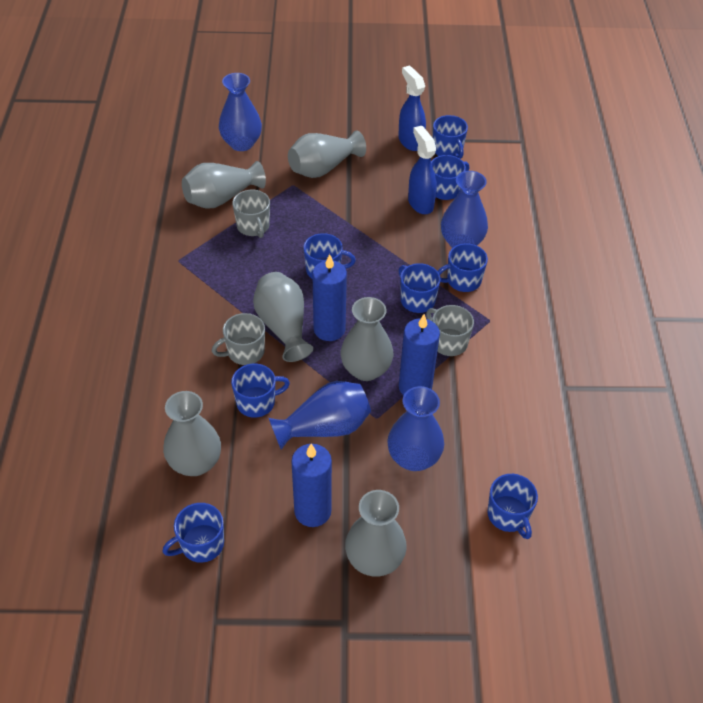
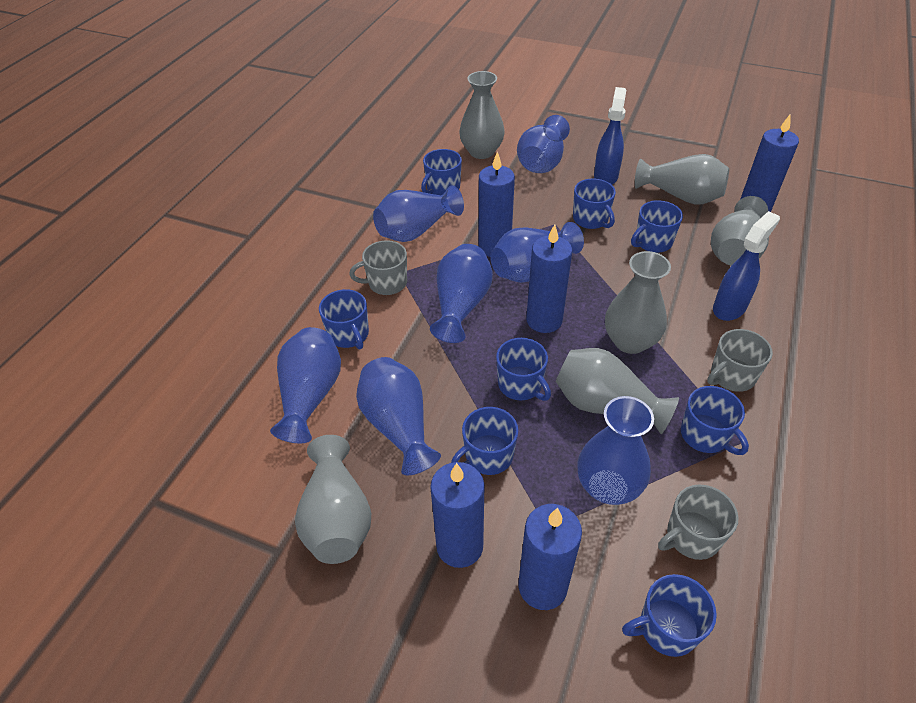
blue candle: [291,444,332,527] [312,254,347,341] [399,314,440,396] = 3 -> [430,462,485,568] [479,151,515,257] [518,504,582,610] [526,224,572,333] [741,115,799,212] = 5
blue vase: [219,73,262,151] [269,381,371,450] [387,386,444,471] [441,171,488,248] = 4 -> [270,327,341,443] [356,357,441,476] [373,185,464,242] [430,244,493,343] [490,222,584,283] [517,115,570,173] [577,396,654,505] = 7

